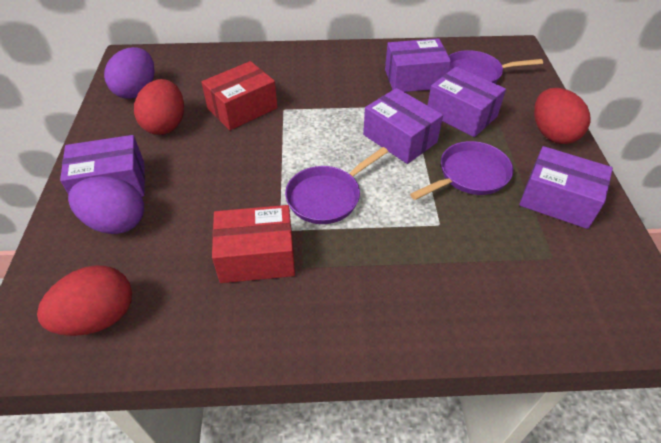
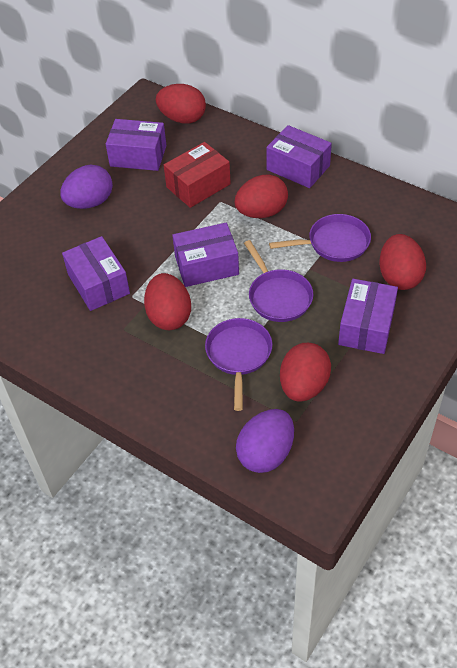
red box: [202,61,277,130] [212,205,295,283] = 2 -> [164,142,231,208] = 1
red egg: [37,265,132,336] [134,79,184,135] [534,88,590,144] = 3 -> [144,273,191,330] [156,84,206,124] [235,174,288,218] [280,343,331,402] [379,234,426,290] = 5

